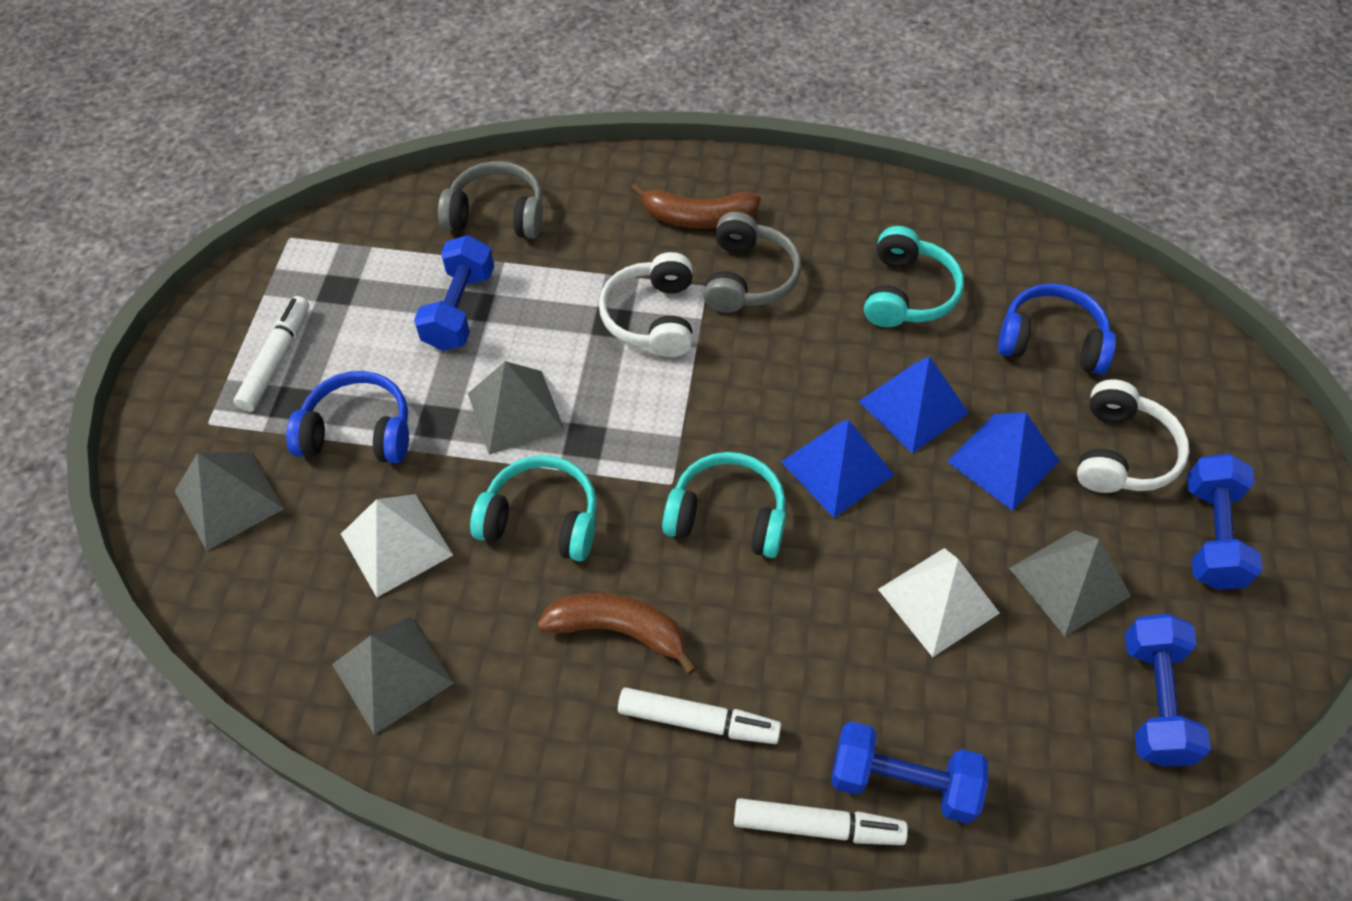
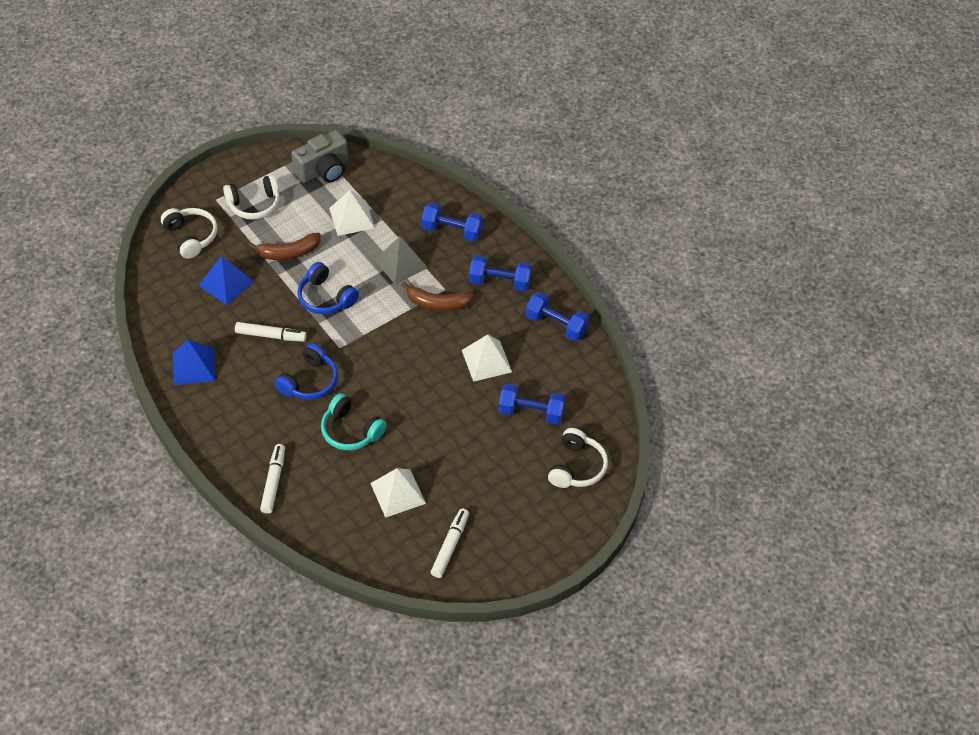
blue pyramid: [781,420,894,518] [858,356,969,454] [947,412,1060,511] = 3 -> [173,340,215,385] [198,256,254,305] = 2
grey camera: none = 0 -> [291,130,348,183] = 1
grey headphones: [438,161,543,239] [703,212,801,313] = 2 -> none = 0
grey pyramid: [175,452,284,551] [332,616,454,735] [468,361,565,455] [1009,530,1131,636] = 4 -> [374,236,428,285] = 1
turquoise headphones: [470,455,597,562] [662,452,786,558] [864,226,964,327] = 3 -> [321,393,386,450] = 1
white headphones: [599,252,693,357] [1077,379,1189,493] = 2 -> [161,208,217,259] [223,175,280,220] [548,428,608,488] = 3
white pyramid: [341,494,453,597] [878,548,1000,657] = 2 -> [329,190,375,236] [370,468,426,518] [462,334,512,382] = 3

